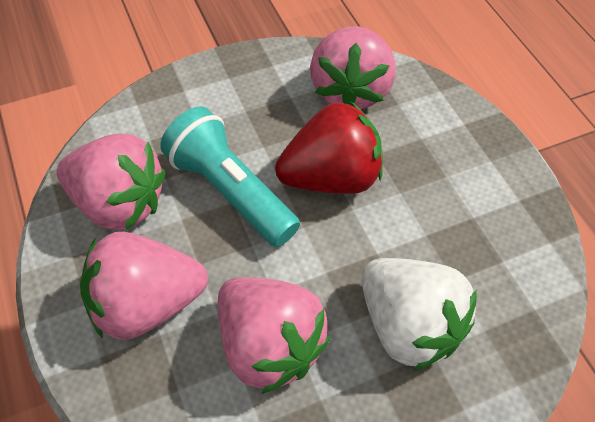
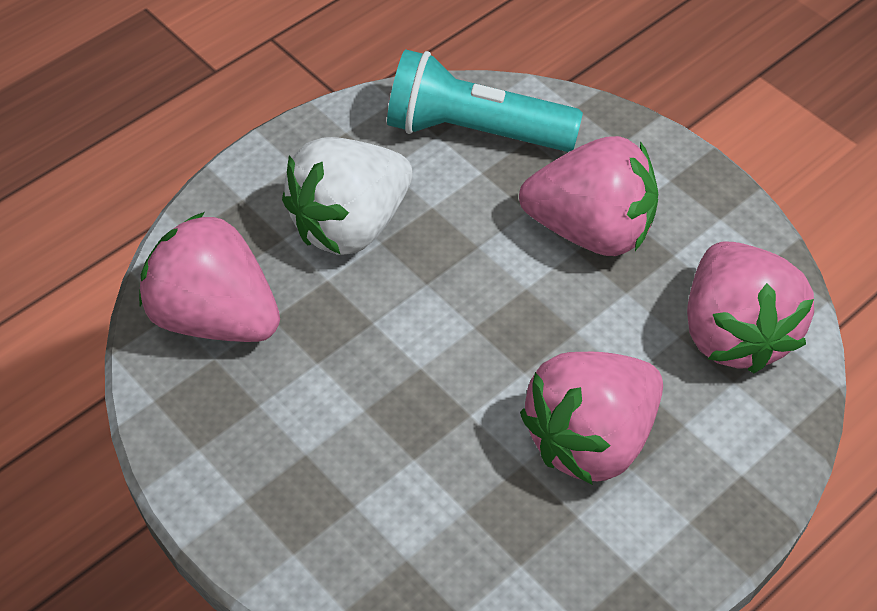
red strawberry: [275,101,383,194] = 1 -> none = 0

